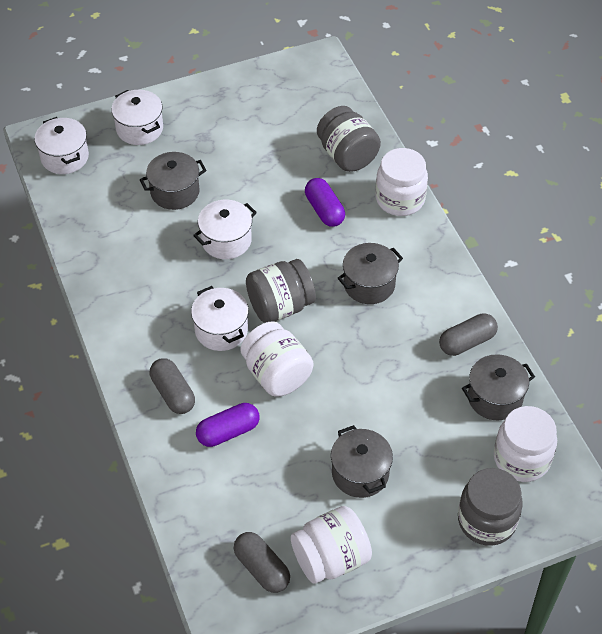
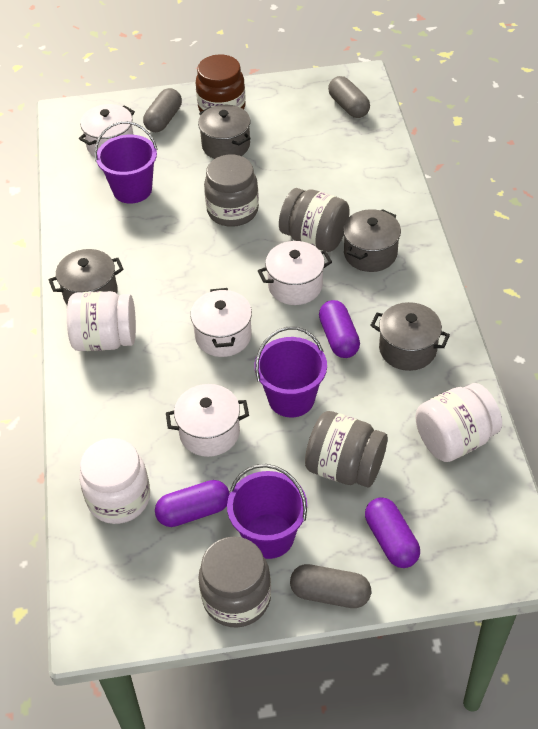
brown jar: none = 0 -> [196,54,245,112] = 1
grey jar: [246,259,316,323] [317,106,381,172] [458,468,523,546] = 3 -> [198,536,271,628] [204,155,259,227] [279,188,350,252] [305,411,388,488] = 4
purple bucket: none = 0 -> [94,121,158,203] [227,464,307,559] [255,327,327,417] = 3
purple capsule: [196,403,259,447] [305,178,345,227] = 2 -> [155,480,230,527] [319,300,360,358] [365,497,420,568] = 3
white jar: [240,321,313,396] [291,506,372,584] [375,148,428,216] [494,406,557,482] = 4 -> [67,291,136,351] [79,438,150,524] [415,383,502,462] = 3

